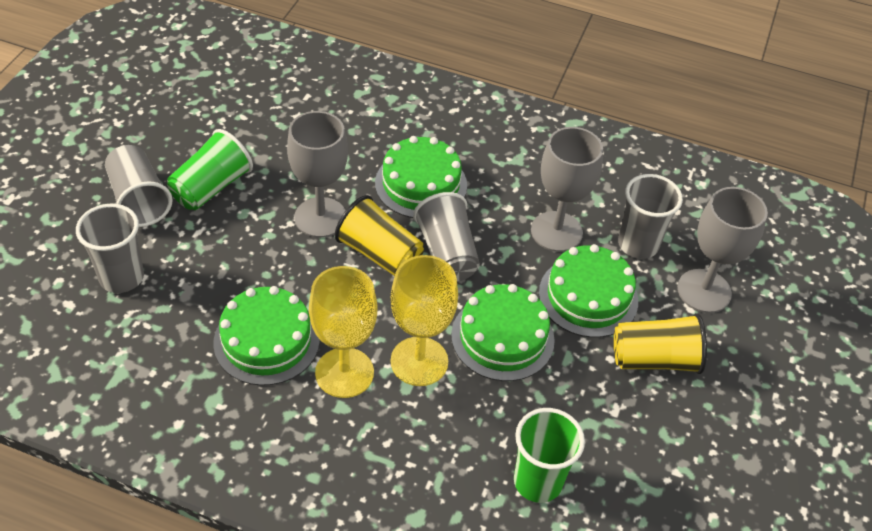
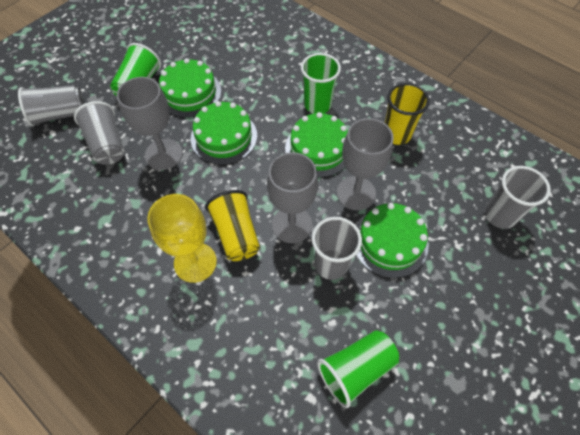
green cup: [167,129,253,210] [514,408,585,503] = 2 -> [110,43,161,96] [301,53,341,113] [317,330,399,408] = 3
yellow goblet: [309,266,377,398] [390,255,458,386] = 2 -> [147,194,217,283] = 1

